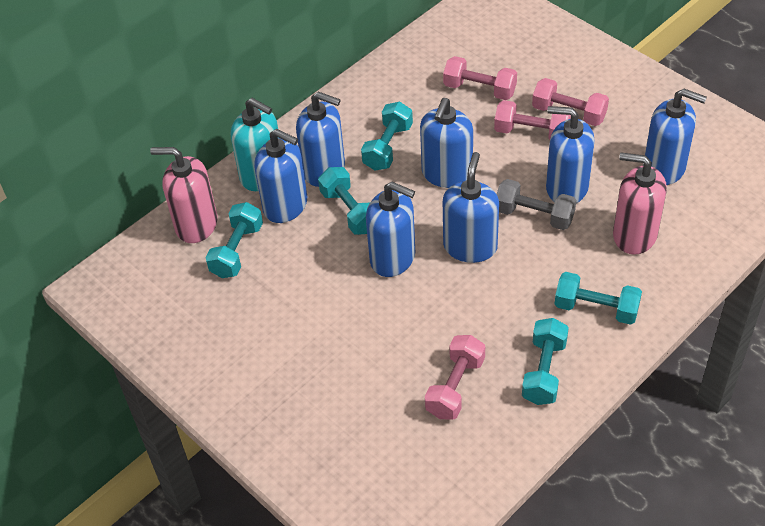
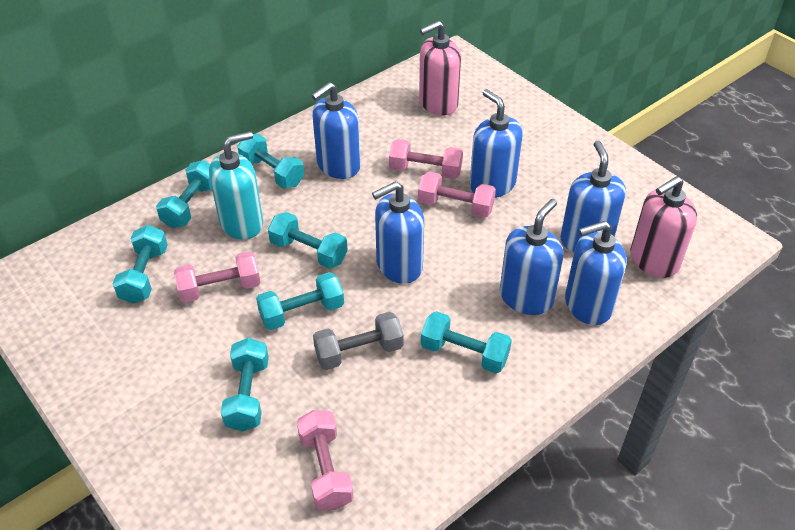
blue soap dispenser: [254,129,307,223] [296,92,345,187] [366,182,415,277] [420,98,473,188] [443,152,499,263] [546,106,595,203] [643,89,707,185] = 7 -> [311,82,361,179] [372,182,424,284] [470,89,523,198] [500,199,563,315] [560,140,626,252] [565,221,627,325] = 6
turquoise dumbbell: [205,202,263,278] [318,167,370,235] [361,102,413,171] [522,318,569,405] [555,272,642,325] = 5 -> [112,225,168,304] [156,160,212,228] [221,338,269,431] [237,134,304,188] [256,272,344,330] [268,212,348,269] [421,311,512,373] = 7

